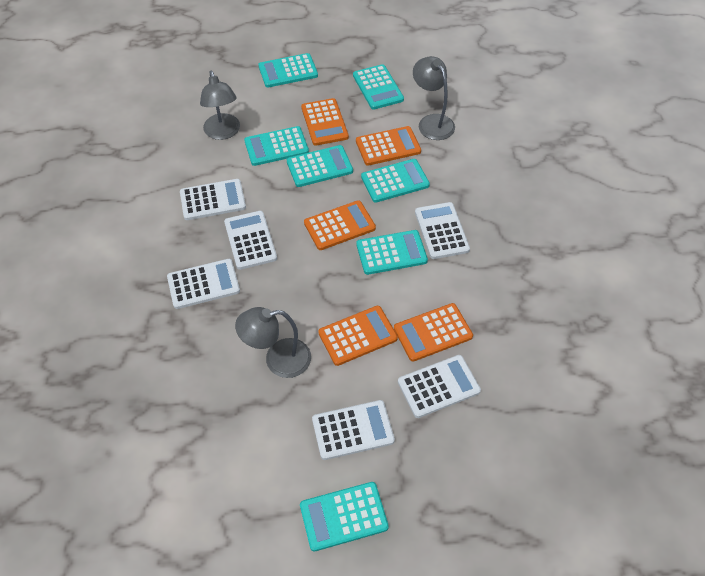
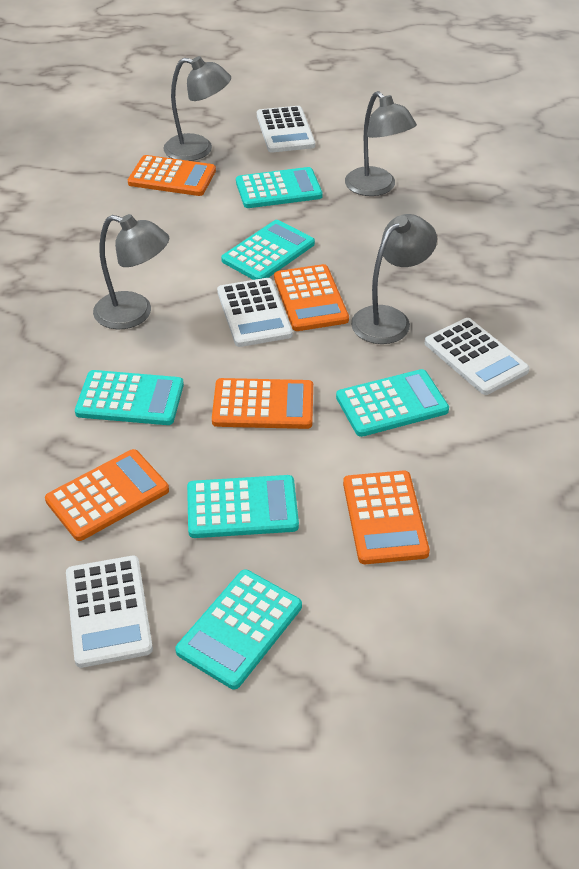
grey lamp: [200,71,240,140] [235,307,311,378] [413,56,455,140] = 3 -> [93,214,169,329] [164,56,231,161] [345,91,417,196] [351,214,437,344] = 4
turquoise calculator: [244,126,309,166] [258,53,318,87] [287,145,353,187] [300,482,389,552] [353,64,404,110] [356,230,428,275] [361,159,430,203] = 7 -> [75,370,184,425] [175,569,302,689] [187,475,299,538] [221,220,315,280] [236,167,323,208] [336,369,449,437] = 6
white calculator: [167,259,240,309] [180,179,246,220] [224,211,277,270] [312,400,395,460] [398,355,481,418] [415,202,470,259] = 6 -> [66,556,153,668] [217,278,293,347] [257,106,315,152] [425,318,530,395] = 4

